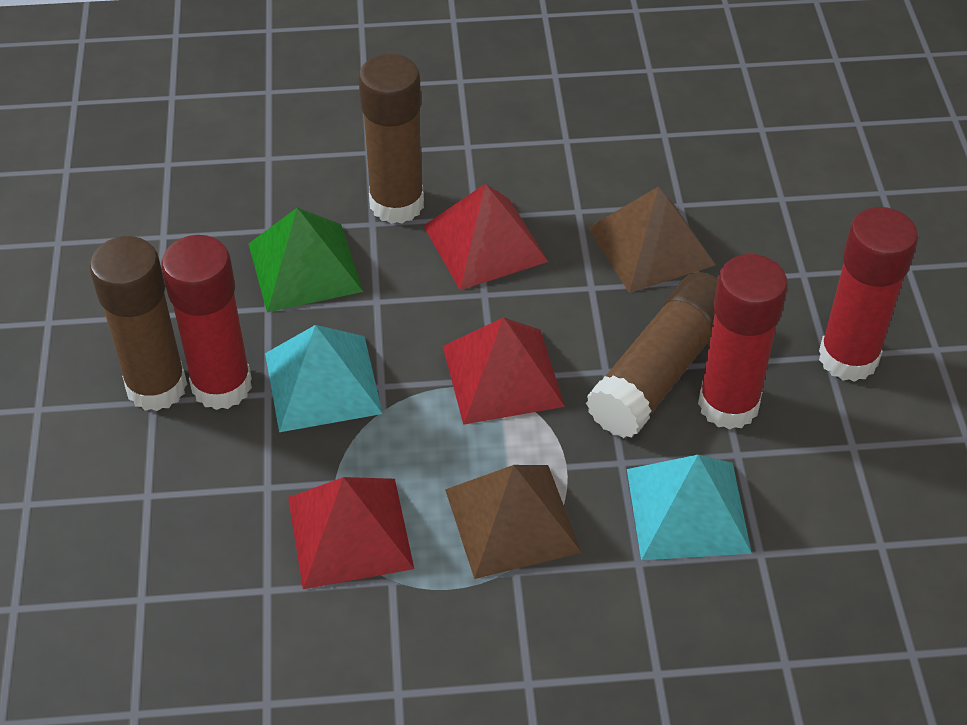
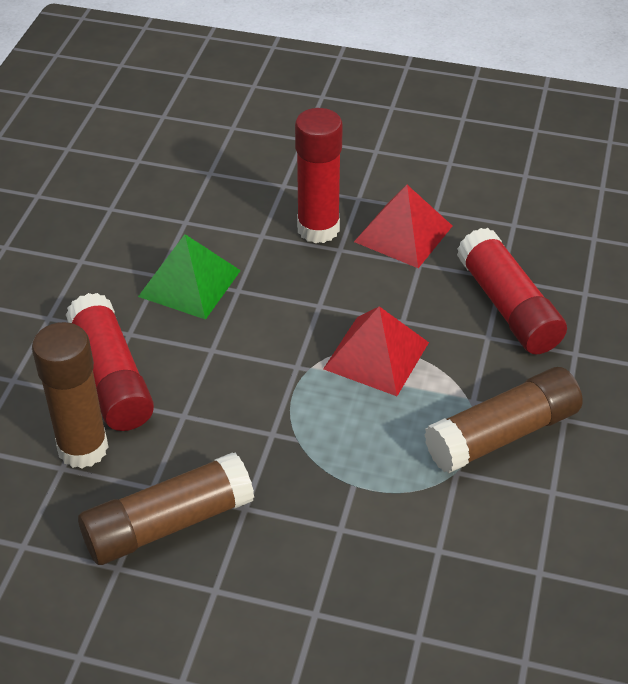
brown pyramid: [445,465,582,579] [588,186,715,293] = 2 -> none = 0
red pyramid: [288,477,414,589] [424,184,548,290] [443,317,565,425] = 3 -> [323,306,429,396] [354,185,452,268] = 2
turquoise pyramid: [265,325,383,432] [627,455,752,561] = 2 -> none = 0

